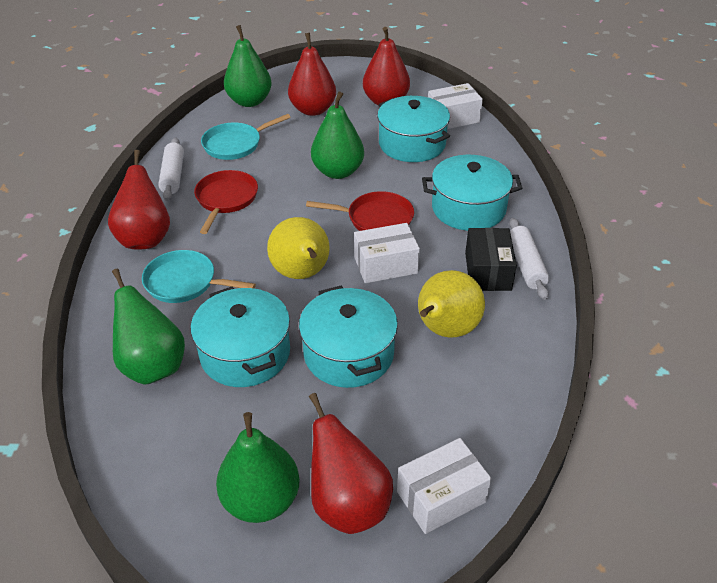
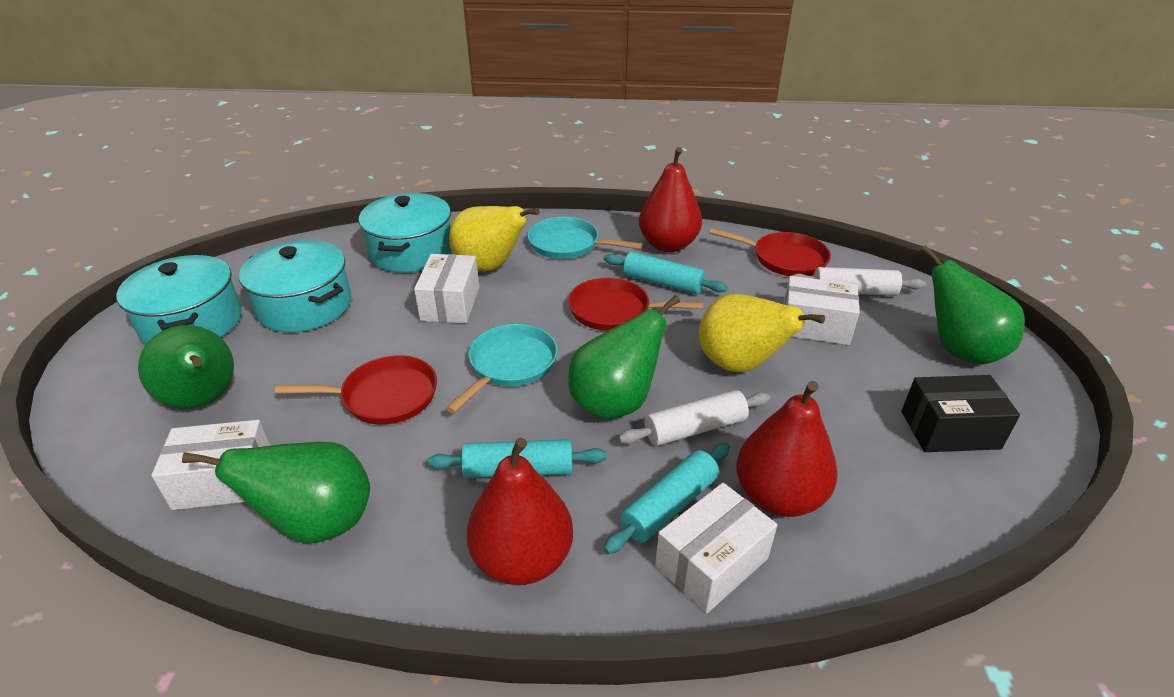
red pan: [194,170,258,234] [306,191,414,231] = 2 -> [275,355,437,425] [568,278,704,331] [710,228,831,276] = 3
red pear: [108,150,170,250] [288,33,336,116] [309,393,393,534] [363,27,410,106] = 4 -> [467,438,573,585] [639,147,702,252] [736,381,838,517] = 3
turquoise pot: [191,287,290,387] [299,286,398,388] [377,96,450,162] [422,155,522,231] = 4 -> [116,255,242,345] [239,240,351,332] [359,193,451,273] = 3
turquoise rolling pin: none = 0 -> [427,439,607,478] [603,443,730,554] [604,252,727,294] = 3
white box: [354,223,420,283] [397,438,491,534] [428,83,483,129] = 3 -> [151,420,270,510] [414,254,479,323] [655,483,777,613] [783,276,860,345] = 4

